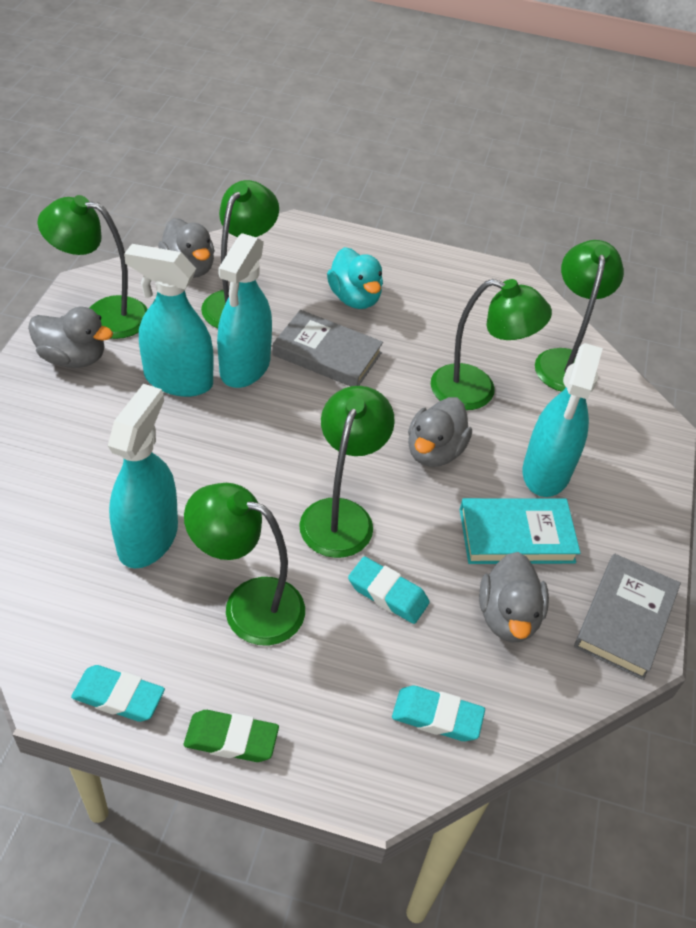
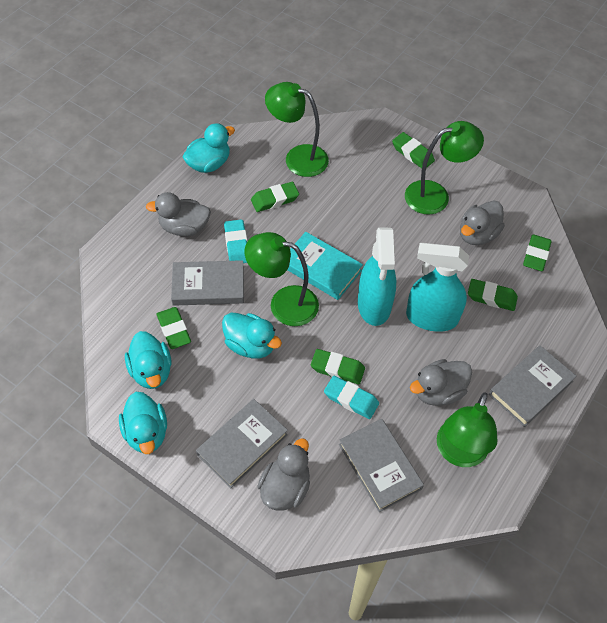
green eraser: [184,710,279,762] = 1 -> [157,307,191,349] [251,182,299,212] [311,349,365,384] [392,132,435,168] [468,279,518,311] [523,234,552,271] = 6
green lamp: [38,195,148,339] [184,483,305,646] [201,180,279,328] [299,386,395,558] [431,279,552,410] [535,240,624,392] = 6 -> [245,232,319,326] [265,82,329,177] [405,121,484,215] [437,392,497,467] = 4
grey book: [272,310,383,386] [574,554,681,680] = 2 -> [171,260,244,306] [196,399,288,488] [339,419,424,512] [489,345,576,427] = 4
turquoise duck: [327,247,383,309] = 1 -> [119,392,167,454] [125,331,171,389] [183,123,235,173] [222,313,282,359] = 4
turquoise eraser: [71,665,165,722] [348,557,430,624] [392,686,485,741] = 3 -> [224,219,247,263] [324,376,379,419] = 2
turquoise spray bottle: [108,384,178,568] [124,244,214,397] [217,233,272,388] [523,343,603,497] = 4 -> [358,228,396,326] [406,243,469,332] = 2

